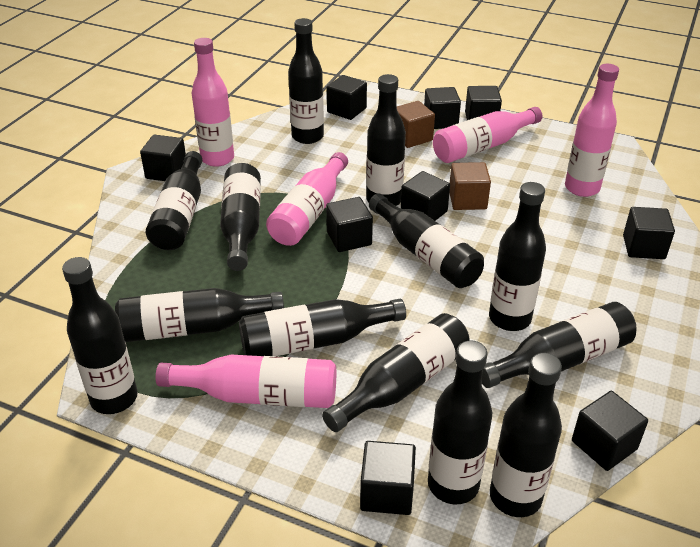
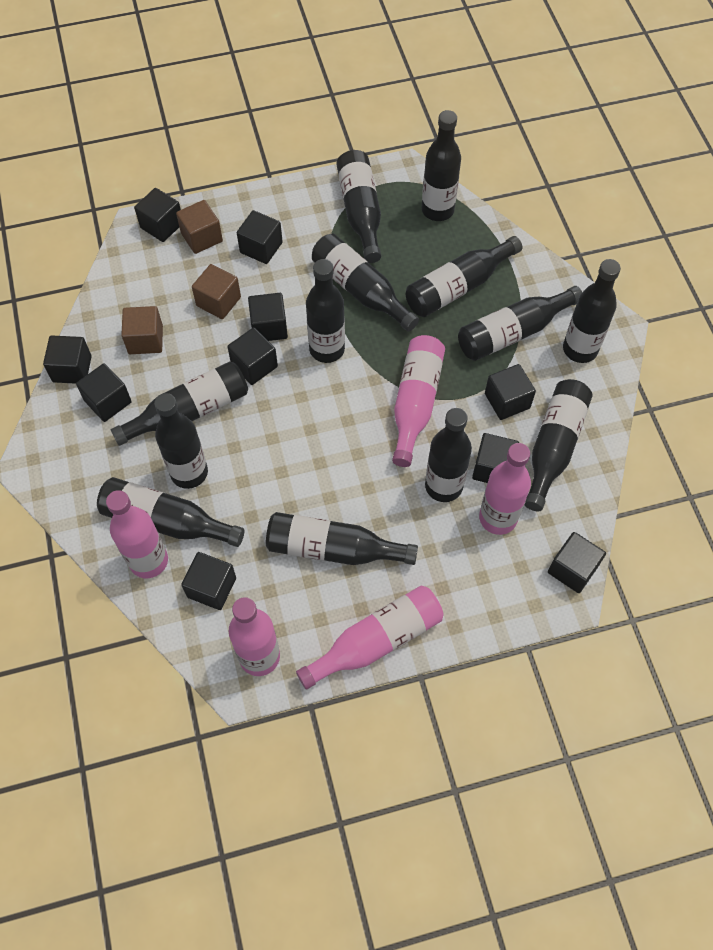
black cube: [140,134,186,181] [326,197,373,252] [327,75,367,120] [360,441,416,515] [400,171,450,221] [424,87,461,129] [465,86,502,120] [572,391,648,471] [623,207,675,259] = 9 -> [43,335,92,384] [76,363,132,422] [134,188,181,242] [181,552,236,610] [227,327,278,385] [237,210,283,264] [248,293,288,341] [472,433,519,483] [485,364,536,420] [548,532,606,593] = 10
brown cube: [397,101,435,148] [450,162,491,210] = 2 -> [121,306,163,354] [176,200,223,254] [192,264,241,319] = 3

